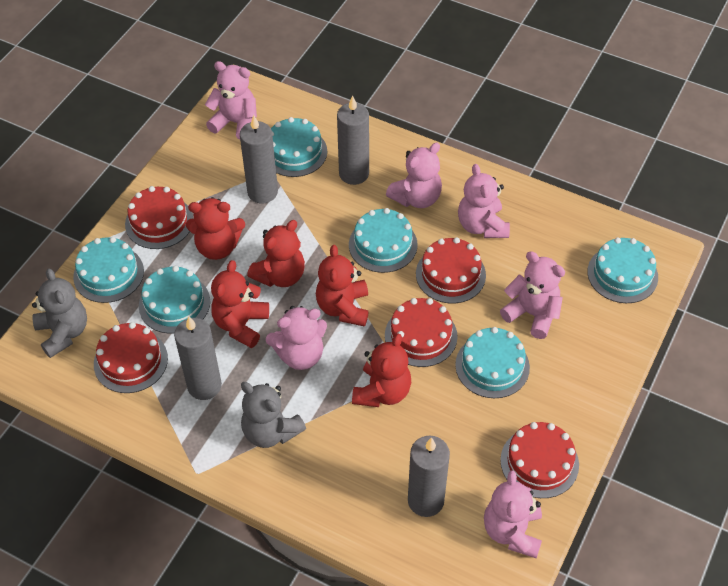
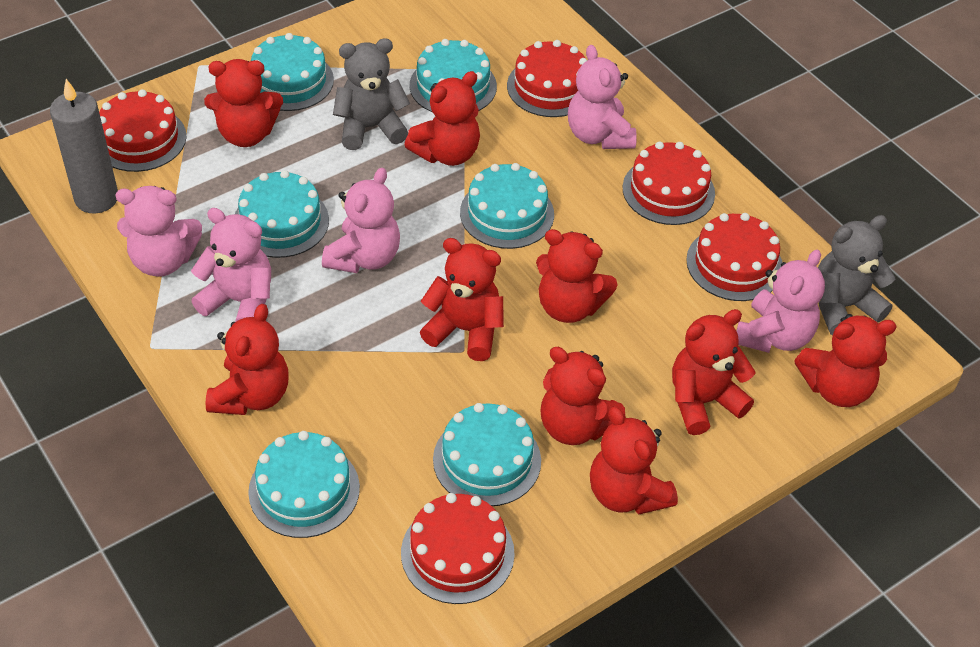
grey candle: [174,316,222,400] [240,115,278,203] [337,96,369,185] [408,436,450,517] = 4 -> [50,79,118,213] = 1
pink teddy bear: [205,61,257,140] [266,306,327,370] [386,143,442,208] [458,164,510,238] [484,470,542,558] [500,251,565,339] = 6 -> [115,186,202,277] [191,208,271,322] [322,168,400,273] [568,45,637,149] [736,250,825,353] = 5
red teddy bear: [186,197,245,260] [211,260,269,348] [247,220,305,287] [316,245,368,327] [352,334,411,407] = 5 -> [204,59,283,147] [206,304,289,415] [404,71,480,166] [420,238,504,361] [536,229,618,323] [540,347,626,445] [590,406,678,515] [672,309,755,435] [794,314,897,407] = 9

